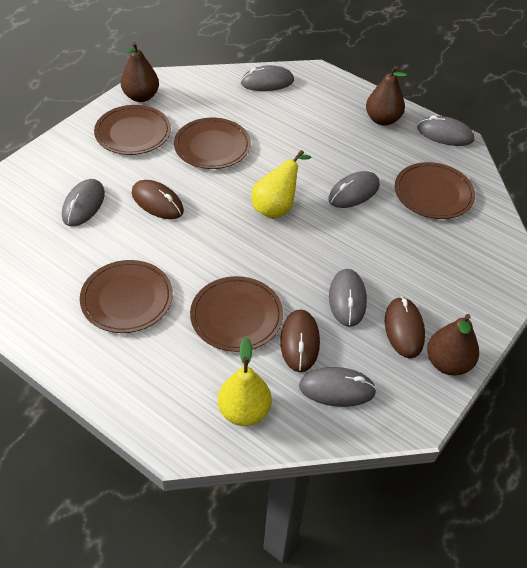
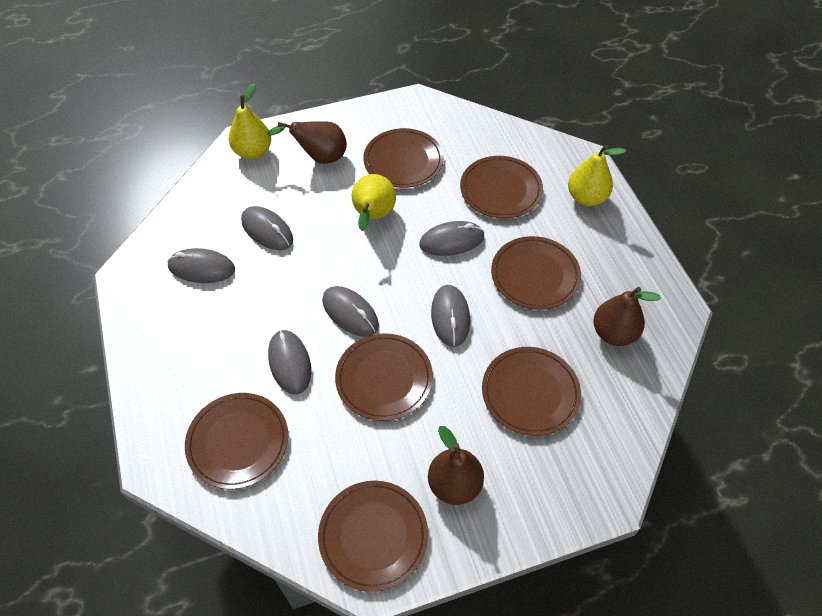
brown mouse: [132,180,184,219] [280,309,320,372] [385,296,425,359] = 3 -> none = 0
brown plate: [80,260,173,333] [94,105,171,155] [174,118,251,169] [190,276,283,352] [395,162,475,219] = 5 -> [185,393,288,489] [318,481,428,592] [335,333,433,421] [363,128,444,188] [460,156,543,219] [482,347,581,436] [491,236,581,310] = 7
yellow pear: [218,337,272,426] [252,150,311,219] = 2 -> [229,84,271,159] [352,174,396,231] [568,145,626,206] = 3

